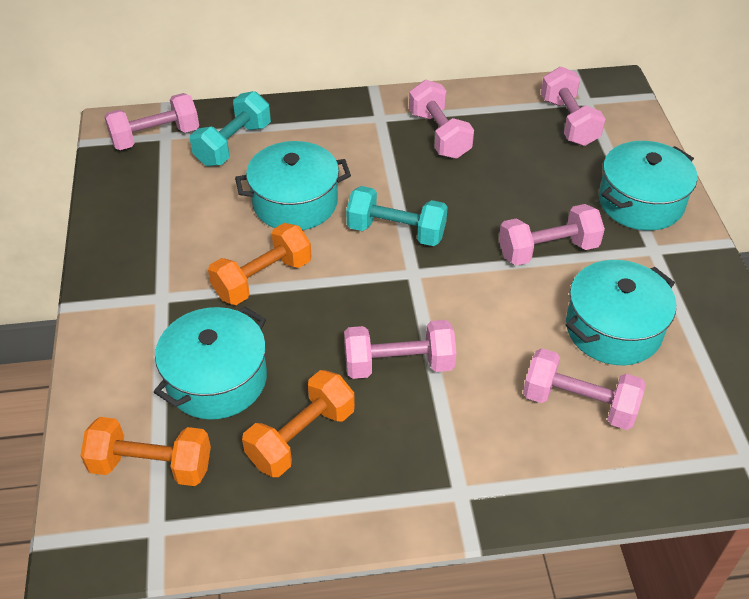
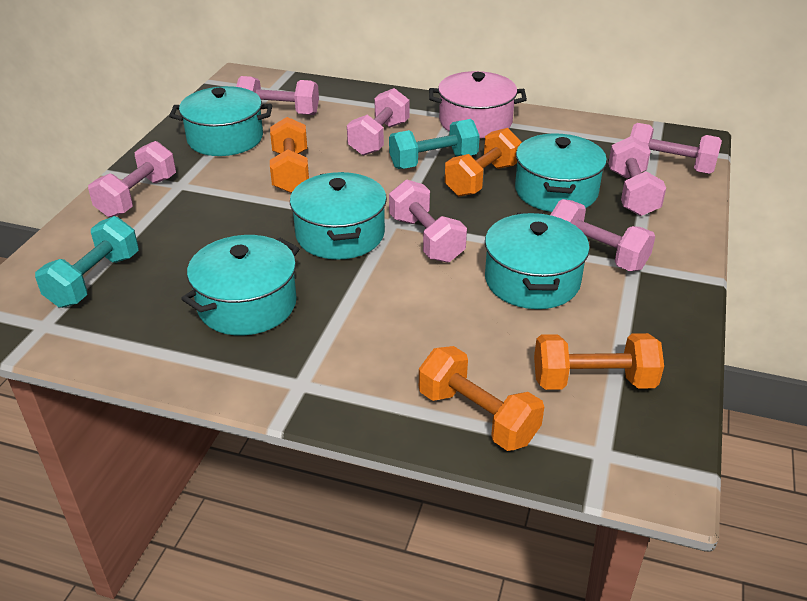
orange dumbbell: [80,417,211,486] [208,223,312,305] [242,370,355,477] = 3 -> [270,117,309,193] [419,346,544,451] [445,128,522,196] [534,333,664,390] = 4
pink dumbbell: [104,93,199,150] [344,320,456,379] [409,80,474,159] [499,204,605,265] [523,348,646,430] [541,66,606,146] = 6 -> [88,141,176,217] [236,76,319,115] [347,88,409,156] [389,179,467,263] [550,199,655,271] [608,136,666,216] [630,123,722,174] = 7
pink pot: none = 0 -> [429,71,527,138] = 1
turquoise pot: [154,306,267,420] [235,141,351,230] [566,260,676,365] [599,141,697,231] = 4 -> [169,86,272,156] [181,235,299,335] [290,172,387,260] [485,213,590,309] [515,133,607,212] = 5

